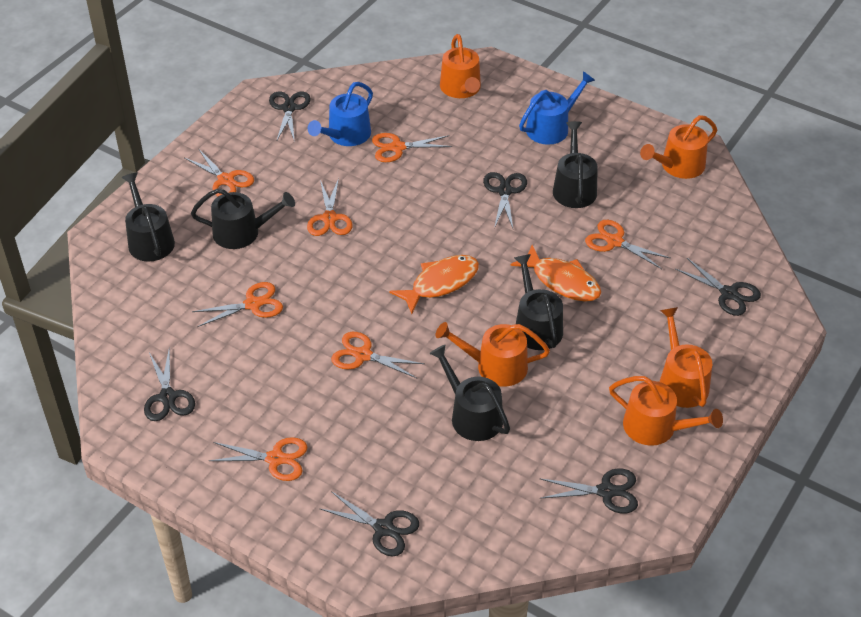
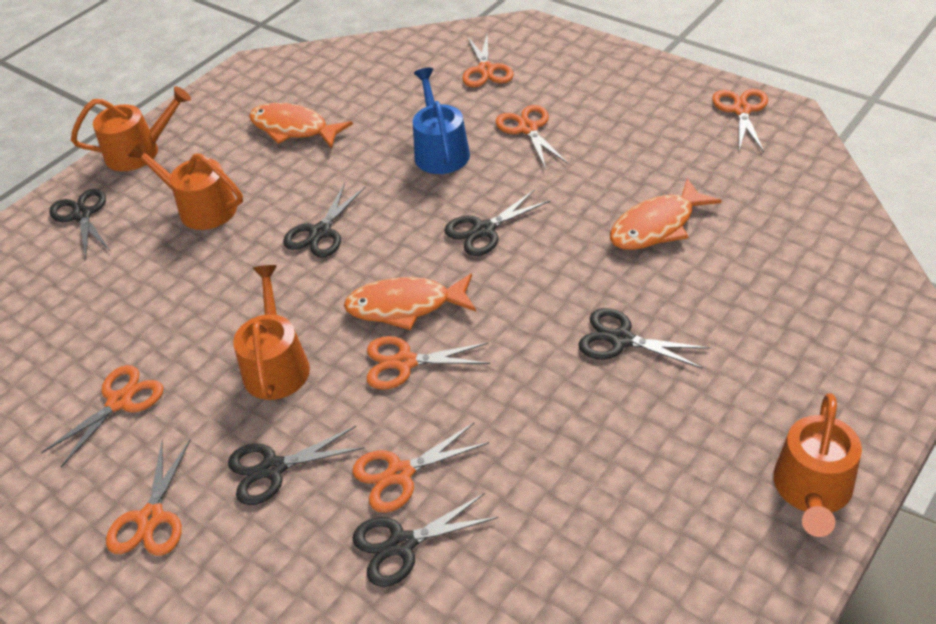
black watering can: [122,173,175,262] [191,188,295,249] [429,345,510,441] [514,254,563,350] [553,121,598,208] = 5 -> none = 0
blue watering can: [308,82,373,146] [519,71,595,145] = 2 -> [413,68,470,174] = 1
orange fish: [389,255,479,314] [510,245,601,302] = 2 -> [249,103,353,148] [344,274,476,330] [610,178,722,250] = 3
orange watering can: [435,322,550,387] [440,34,481,98] [609,376,723,446] [640,115,717,179] [659,307,712,408] = 5 -> [71,86,191,171] [128,141,243,230] [233,265,310,400] [773,393,862,537] = 4

